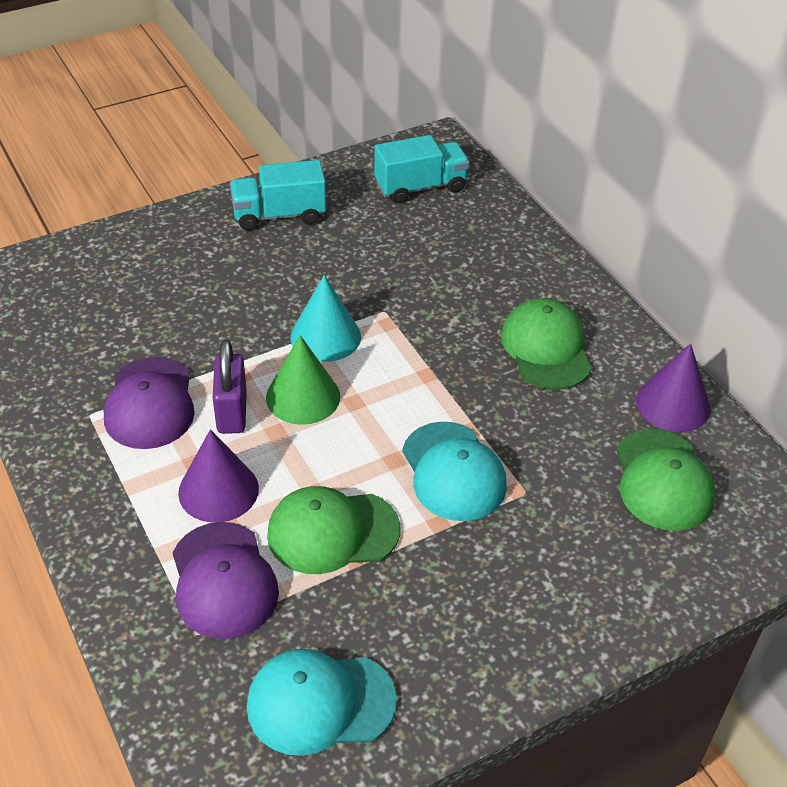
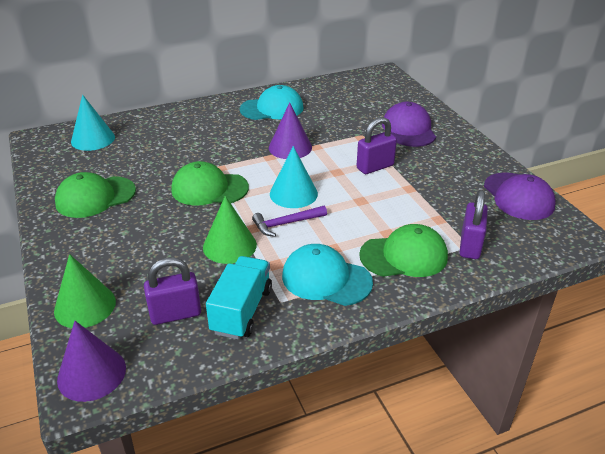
green cone: [266,335,340,425] = 1 -> [54,254,116,328] [203,196,257,264] = 2
purple hammer: none = 0 -> [252,206,327,237] = 1
purple padlock: [212,340,247,434] = 1 -> [144,257,201,325] [357,117,397,174] [460,190,488,259] = 3
turquoise cone: [290,275,361,362] = 1 -> [71,95,115,151] [270,146,318,208] = 2
turquoise truck: [230,160,326,231] [374,135,470,204] = 2 -> [206,256,272,339] = 1

